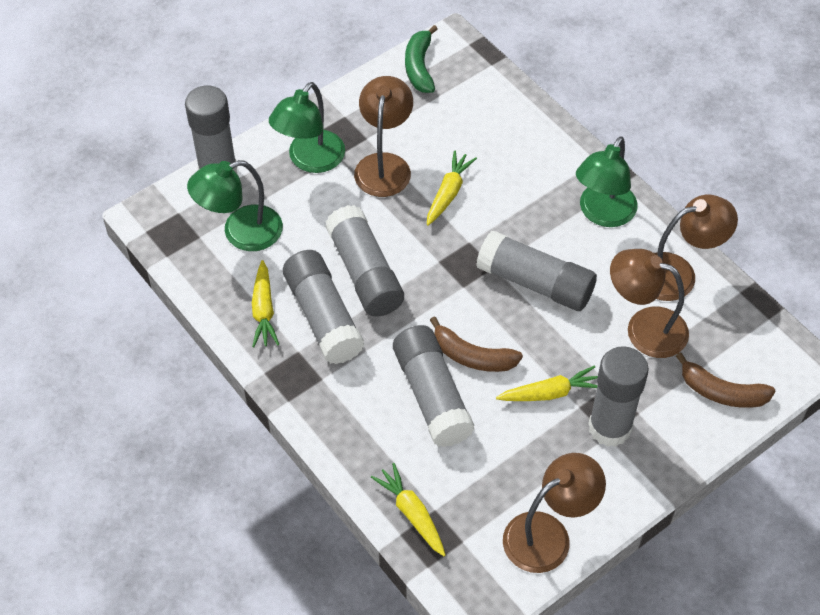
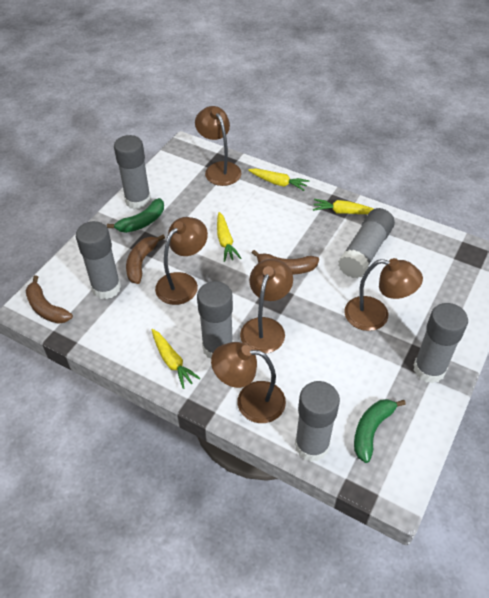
brown banana: [430,316,523,372] [676,353,776,408] = 2 -> [26,275,73,324] [126,235,165,284] [252,250,319,275] = 3
brown lamp: [354,76,413,197] [503,453,606,573] [610,249,689,358] [654,195,738,301] = 4 -> [155,217,208,305] [195,106,242,186] [211,342,286,423] [240,259,293,354] [344,258,423,331] = 5
green banana: [405,25,438,93] = 1 -> [107,198,164,233] [354,399,406,463] = 2
green lamp: [187,160,283,251] [269,82,345,173] [576,136,638,227] = 3 -> none = 0

